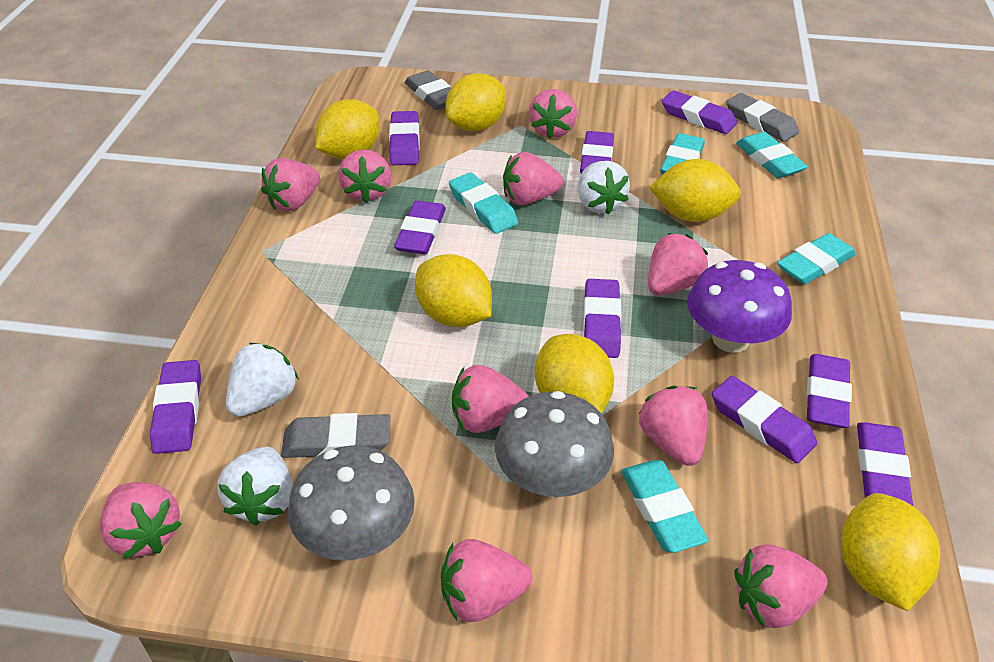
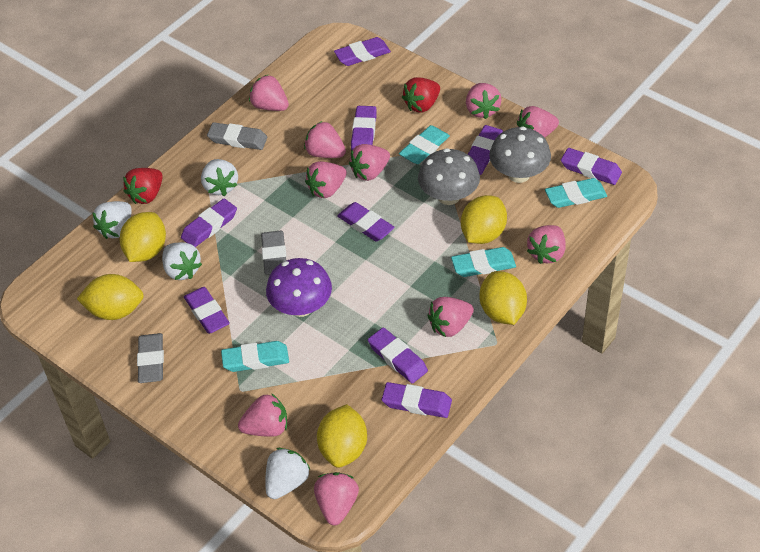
red strawberry: none = 0 -> [123,168,163,204] [402,77,440,113] = 2
turquoise eraser: [449,173,518,234] [621,460,709,553] [660,133,705,175] [736,132,808,178] [777,233,856,284] = 5 -> [221,341,289,372] [399,125,450,164] [451,247,516,277] [545,178,607,208] = 4
white strawberry: [218,447,293,525] [226,343,299,417] [578,161,630,215] = 3 -> [92,201,132,239] [162,242,202,280] [201,159,238,196] [265,448,310,499] = 4
yellow lemon: [315,99,380,159] [415,254,492,327] [445,73,506,131] [535,334,614,414] [649,159,741,222] [841,493,940,611] = 6 -> [77,274,144,320] [120,212,166,262] [317,404,367,468] [461,195,507,244] [479,271,527,325] = 5

